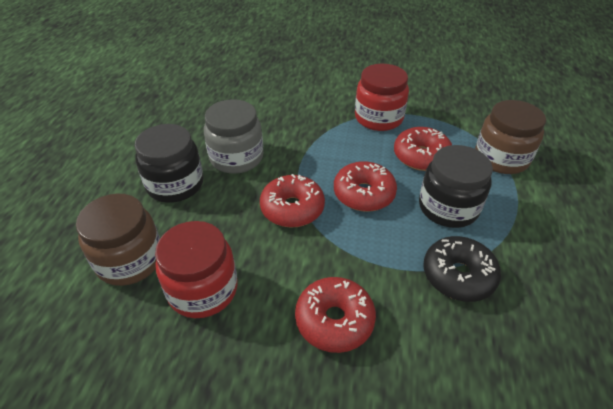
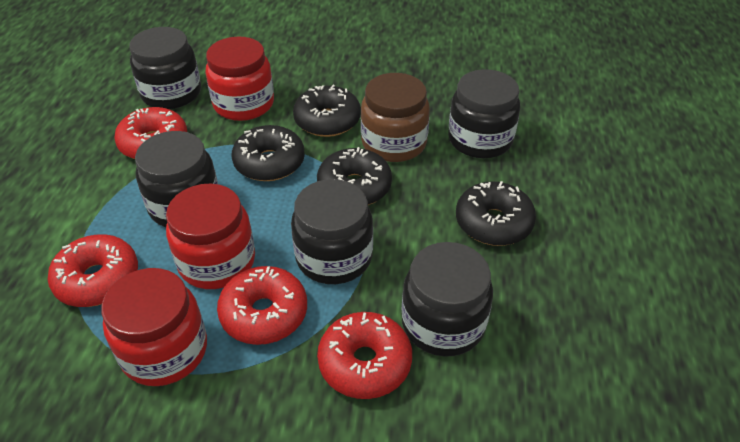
black donut: [423,236,501,302] = 1 -> [232,125,305,181] [293,85,361,137] [317,147,392,205] [456,181,536,246] = 4
black jar: [135,124,203,203] [419,145,493,228] = 2 -> [129,27,201,109] [135,131,218,227] [291,179,373,284] [402,242,493,357] [448,69,520,159] = 5
brown jar: [76,194,160,286] [475,100,546,174] = 2 -> [361,73,430,162] = 1
grey jar: [204,99,263,174] = 1 -> none = 0
red jar: [155,221,238,318] [355,64,409,131] = 2 -> [101,268,207,386] [166,183,255,289] [205,37,274,121] = 3

